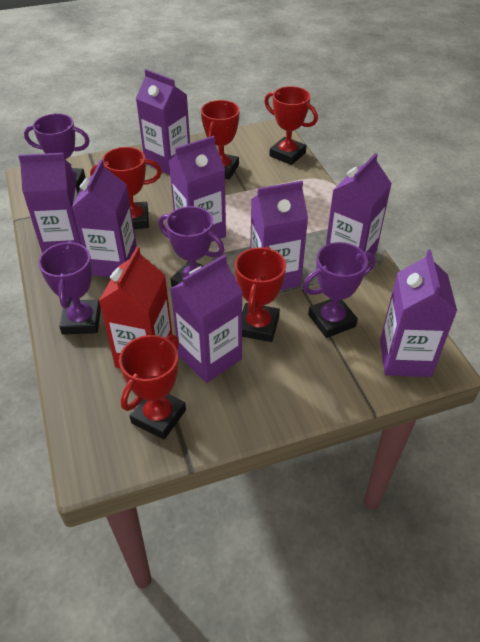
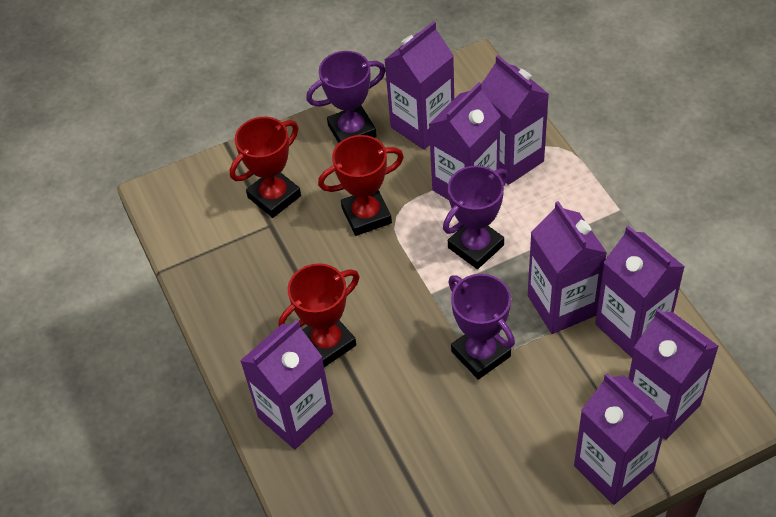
purple trophy: [24,113,90,192] [38,241,101,335] [158,206,224,287] [303,242,375,338] = 4 -> [306,51,386,143] [443,165,508,269] [448,274,515,380] = 3
red carton: [99,247,173,369] = 1 -> none = 0
red trophy: [90,147,162,229] [119,334,186,439] [201,100,240,180] [235,246,286,342] [264,86,318,165] = 5 -> [230,117,301,218] [279,263,359,367] [318,135,404,236] = 3

